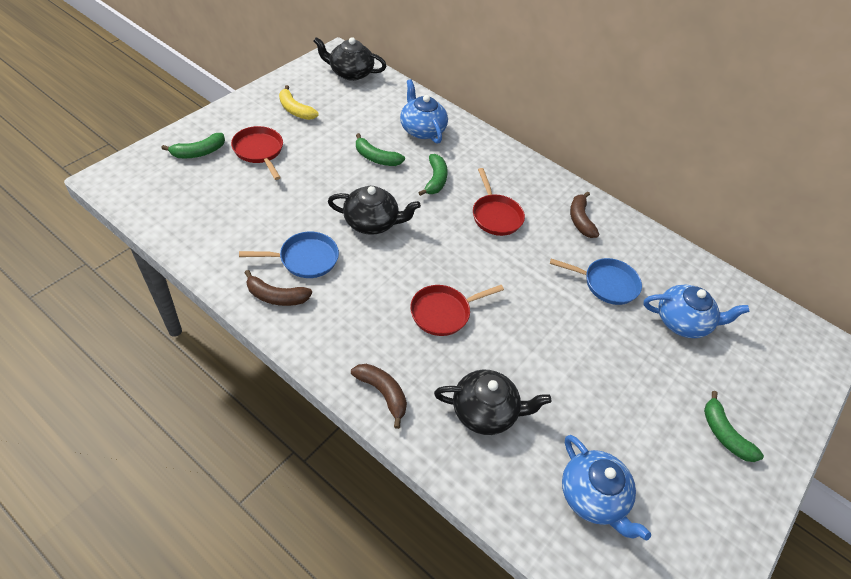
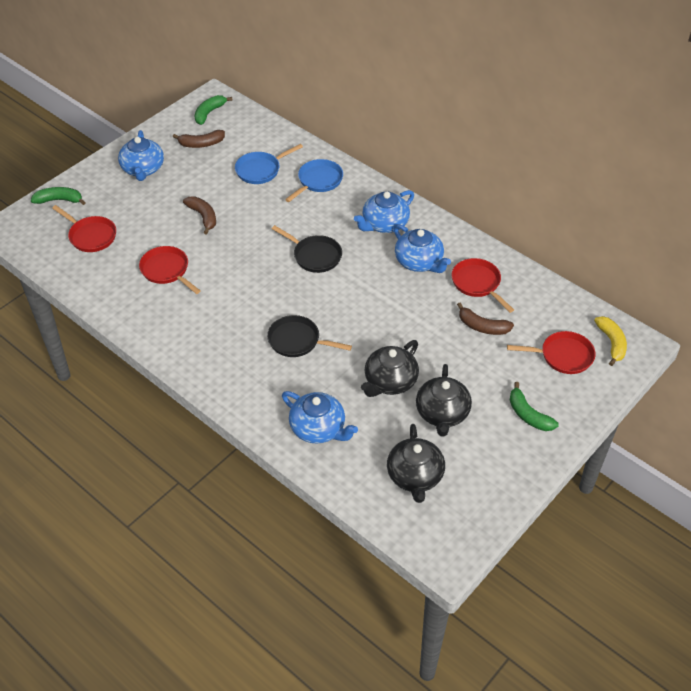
black pan: none = 0 -> [267,315,352,357] [272,225,342,273] = 2
blue teapot: [400,79,448,144] [562,435,651,540] [644,285,750,338] = 3 -> [118,130,164,181] [282,391,358,444] [354,190,414,233] [394,224,451,273] = 4
green banana: [162,133,225,158] [356,133,405,166] [418,154,448,196] [704,391,764,462] = 4 -> [31,187,86,205] [195,95,233,125] [510,382,559,431] = 3
red pan: [231,126,283,180] [410,285,504,336] [473,168,525,236] = 3 -> [52,205,116,252] [139,246,201,294] [452,258,514,313] [507,331,596,374] = 4

